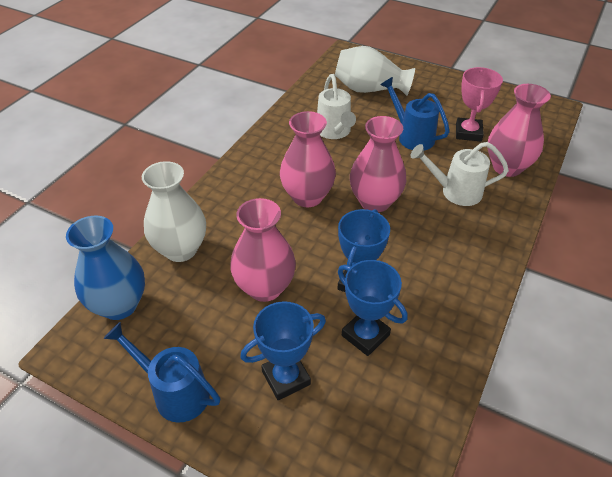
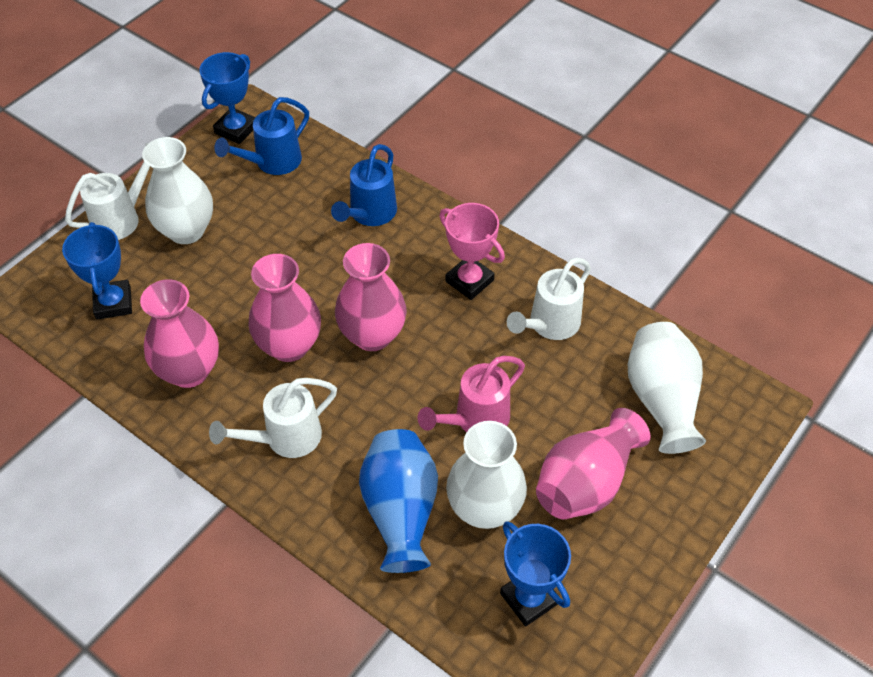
pink watering can: none = 0 -> [418,356,525,432] = 1
white vase: [142,161,206,262] [335,46,415,96] = 2 -> [142,137,213,244] [446,421,527,529] [628,322,706,454] = 3
white watering can: [317,74,356,139] [411,142,509,206] = 2 -> [65,143,150,240] [209,378,337,458] [507,258,591,340] = 3

